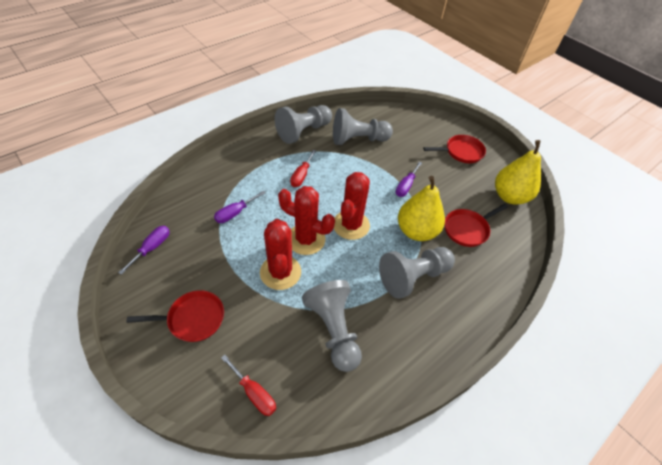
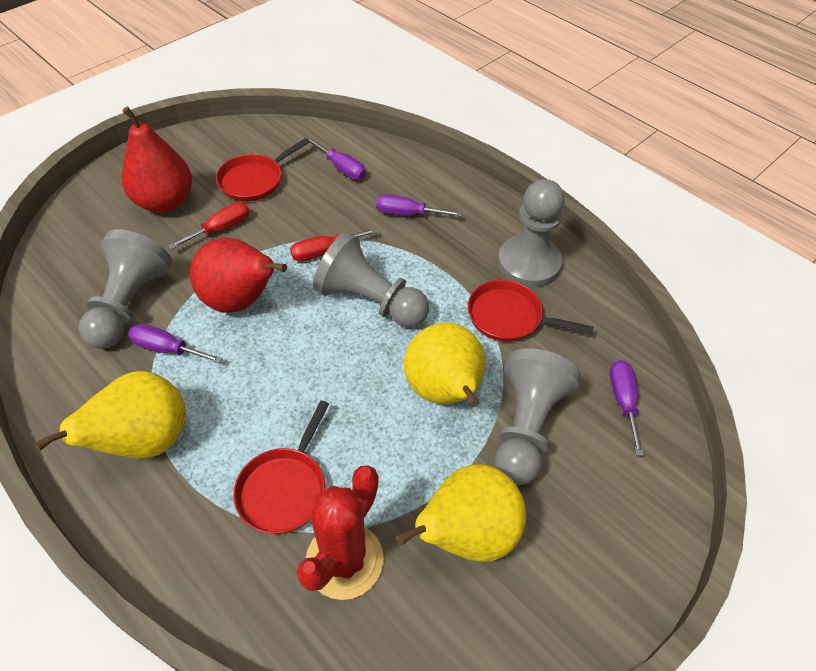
purple screwdriver: [118,226,170,275] [214,191,266,223] [396,162,422,197] = 3 -> [128,324,223,364] [307,137,366,180] [376,195,462,217] [610,360,644,456] = 4
red cactus: [260,219,301,290] [278,186,335,255] [334,172,370,240] = 3 -> [297,465,384,600] = 1
red pear: none = 0 -> [122,107,192,213] [190,237,287,313] = 2
yellow pear: [398,176,445,241] [495,140,541,205] = 2 -> [34,371,186,458] [396,464,526,562] [404,323,485,407] = 3

